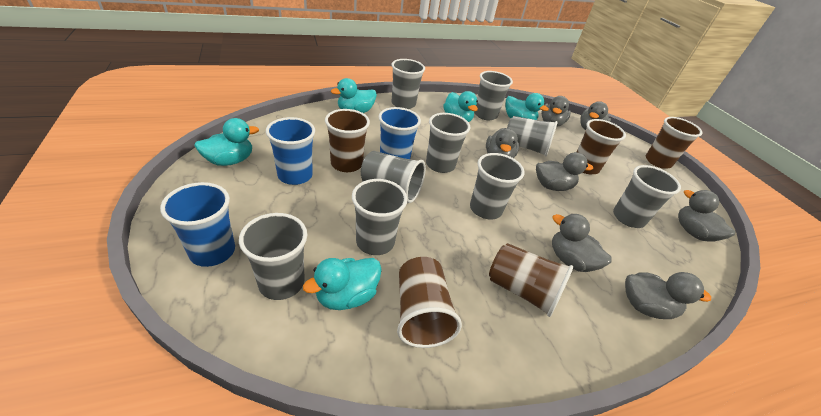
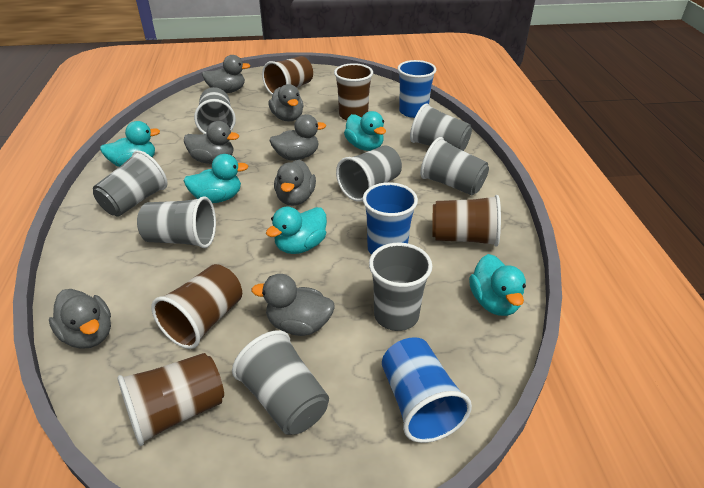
grey cup: [239,213,307,300] [352,179,407,255] [361,151,426,203] [391,59,425,109] [426,113,471,173] [470,153,525,220] [474,71,513,120] [507,116,558,157] [613,165,681,228] = 9 -> [93,150,167,217] [137,196,216,248] [194,87,236,134] [232,330,329,435] [336,145,402,202] [369,243,432,331] [410,103,472,151] [420,137,489,195] = 8

